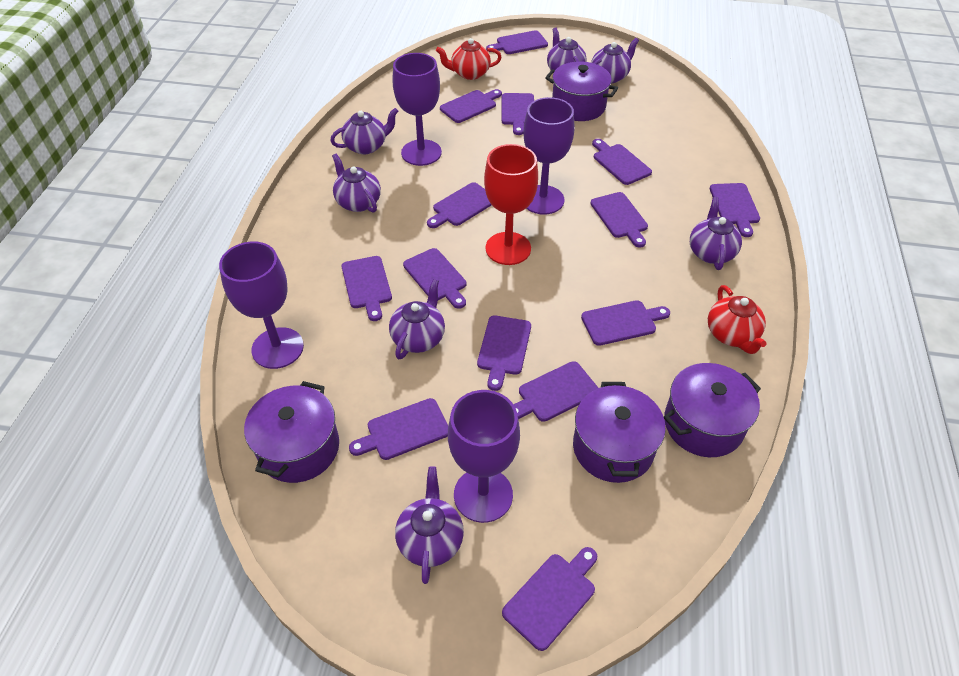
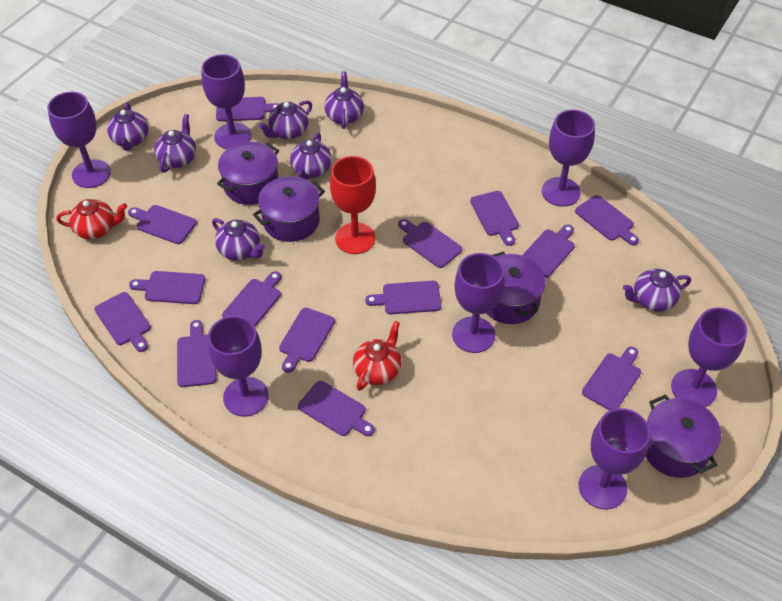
purple goblet: [219,242,304,369] [392,53,442,166] [448,390,520,523] [524,97,574,215] = 4 -> [47,92,111,188] [201,54,251,149] [208,316,269,417] [452,253,505,353] [542,110,595,207] [579,408,650,510] [671,308,747,407] = 7

